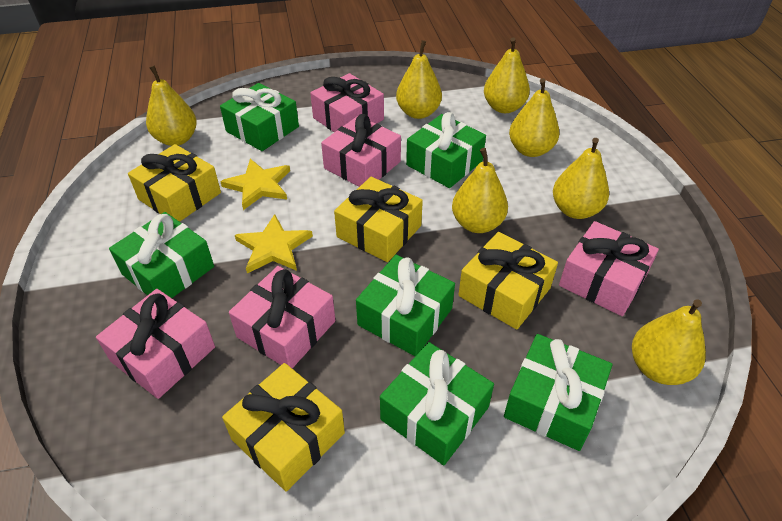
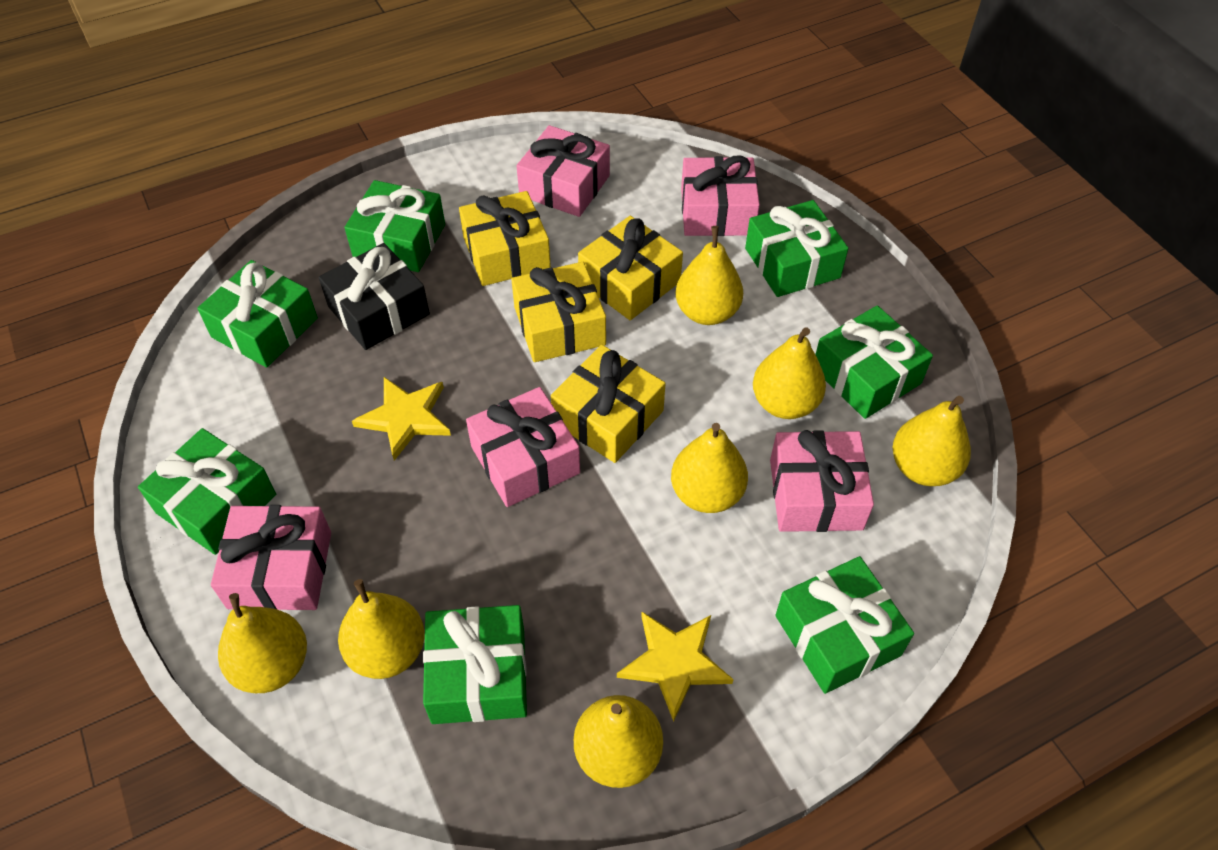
black gift: none = 0 -> [319,243,430,350] = 1
green gift: [109,212,214,298] [220,83,299,151] [356,255,455,356] [380,342,494,465] [406,112,486,188] [504,334,613,451] = 6 -> [138,428,276,555] [197,260,318,368] [344,180,445,272] [423,605,527,724] [745,200,848,297] [775,556,914,694] [815,305,933,419] = 7

